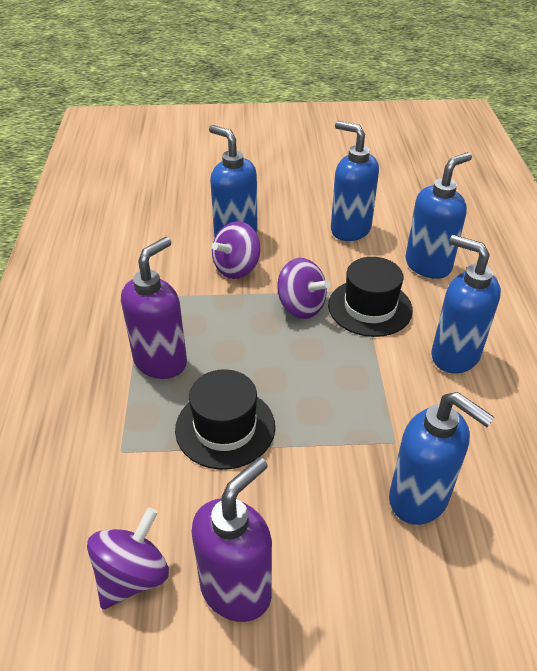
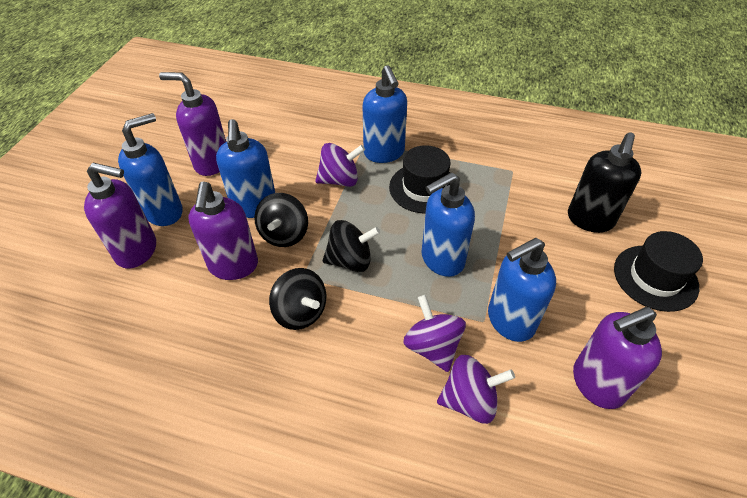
black soap dispenser: none = 0 -> [568,133,641,233] = 1
black spinning top: none = 0 -> [254,193,308,247] [269,268,326,330] [322,220,380,272] = 3
purple soap dispenser: [121,237,187,379] [192,457,272,622] = 2 -> [84,163,156,269] [159,72,226,176] [188,182,258,280] [573,307,662,409] = 4

